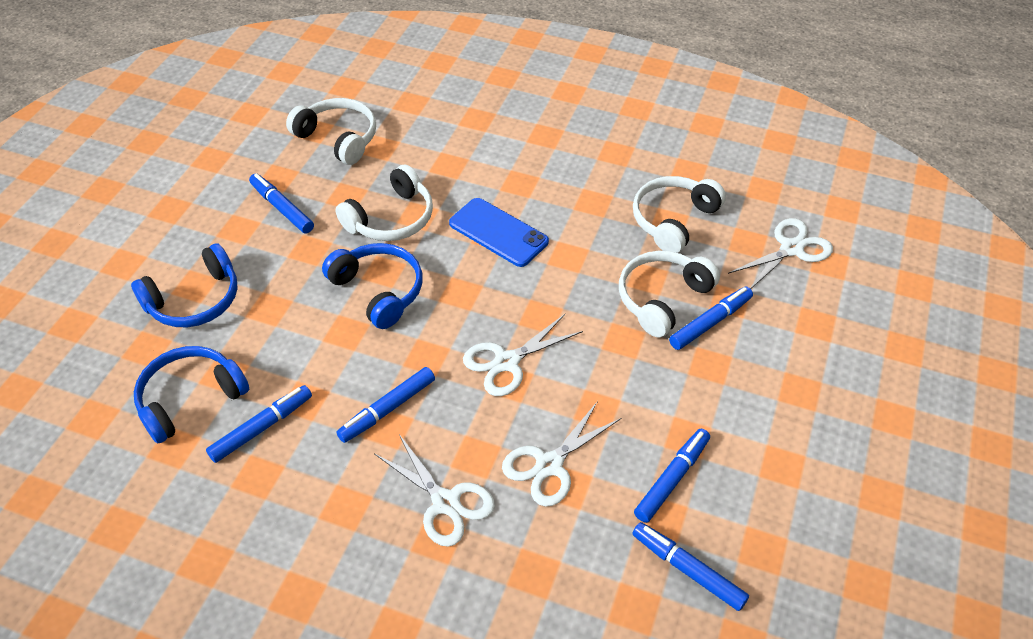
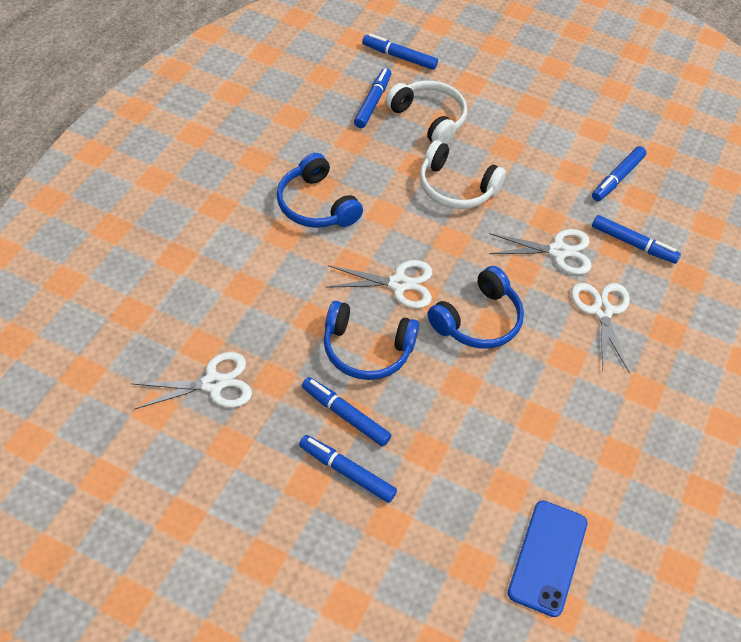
white headphones: [286,98,376,165] [335,164,433,241] [619,251,720,337] [633,176,726,253] = 4 -> [385,80,467,144] [419,140,506,209] = 2

